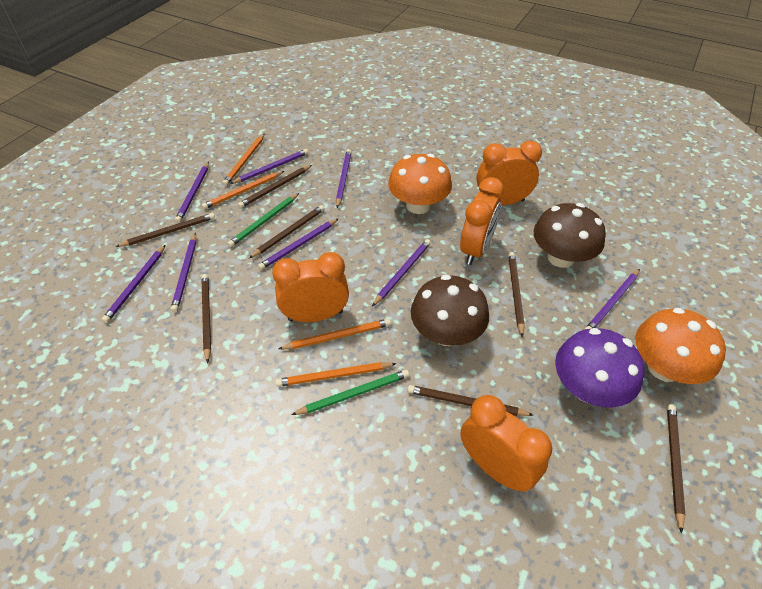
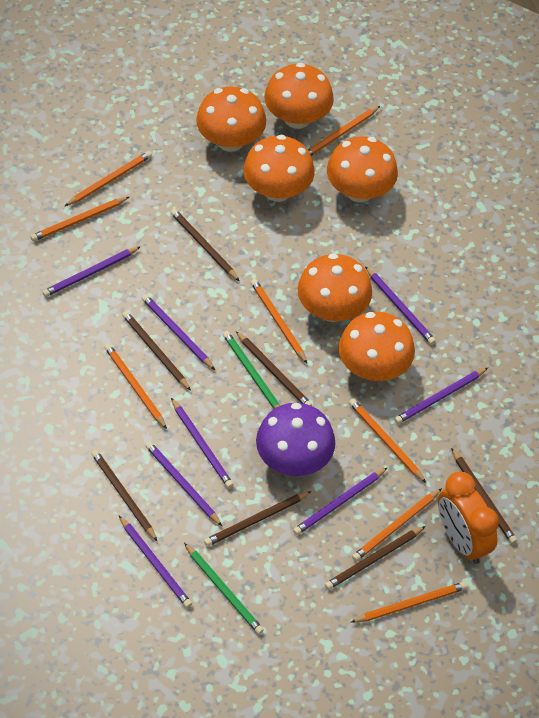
brown mushroom: [411,274,489,346] [534,203,606,268] = 2 -> none = 0
orange clock: [272,252,349,322] [460,177,504,265] [461,395,552,491] [476,141,542,205] = 4 -> [438,472,499,564] = 1
orange mushroom: [388,154,452,214] [635,308,726,384] = 2 -> [196,86,266,152] [243,135,315,202] [264,63,334,129] [297,253,372,322] [327,136,398,202] [338,312,415,381] = 6
orange pencil: [202,171,284,209] [222,133,265,186] [275,362,397,387] [278,319,391,349] = 4 -> [30,197,129,241] [65,151,152,206] [104,344,167,429] [251,279,307,363] [308,106,380,156] [349,399,426,483] [350,582,467,623] [352,488,442,561] = 8

